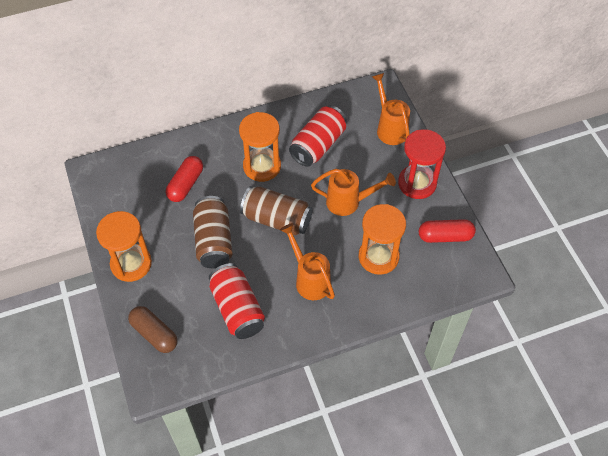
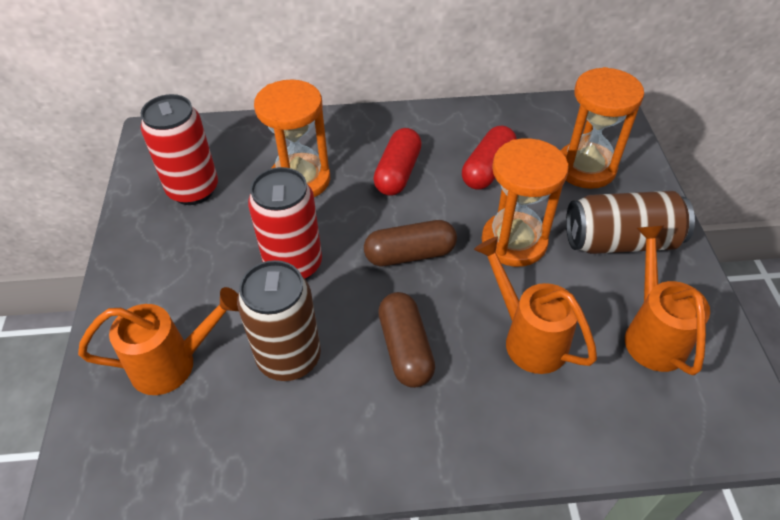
brown capsule: [128,306,178,353] = 1 -> [364,220,457,266] [378,292,435,388] = 2
red hourglass: [398,129,446,199] = 1 -> none = 0

